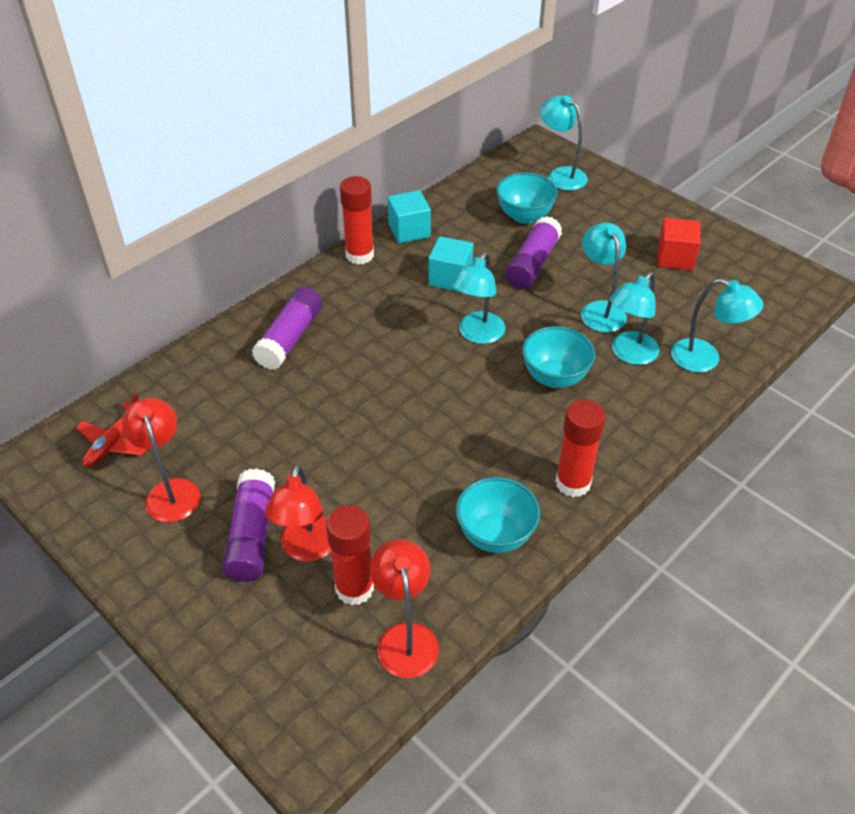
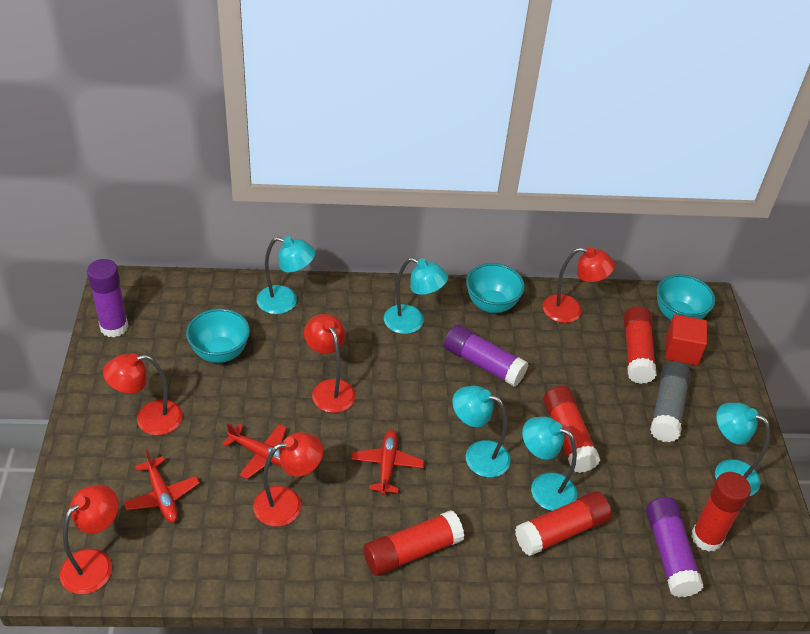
grey glue stick: none = 0 -> [650,361,691,442] = 1
red glue stick: [326,505,374,605] [340,176,374,265] [555,400,606,497] = 3 -> [363,510,464,576] [515,491,612,556] [543,386,600,473] [624,306,657,384] [691,472,751,552] = 5
red lamp: [122,398,201,522] [265,465,331,562] [370,539,439,678] = 3 -> [60,484,118,594] [103,353,183,435] [253,432,323,527] [304,314,356,413] [543,247,615,323] = 5
red plane: [76,393,147,467] = 1 -> [123,450,200,522] [223,423,286,479] [351,430,424,495] = 3
turquoise cube: [388,190,431,243] [428,236,474,292] = 2 -> none = 0

